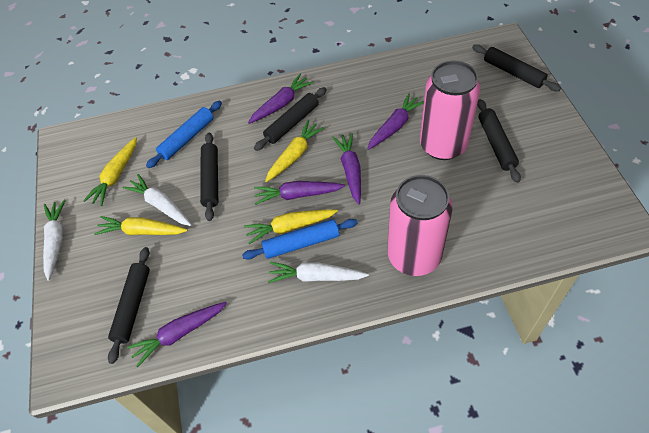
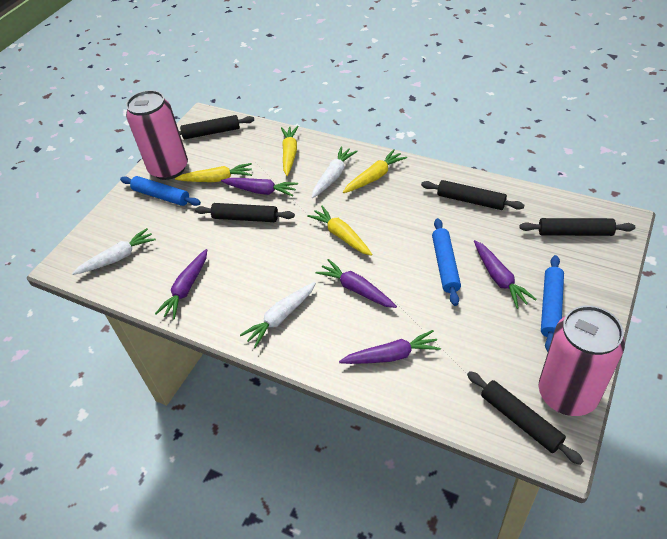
blue rolling pin: [146,101,222,168] [242,219,357,260] = 2 -> [120,176,201,206] [432,218,461,306] [541,255,564,352] = 3

